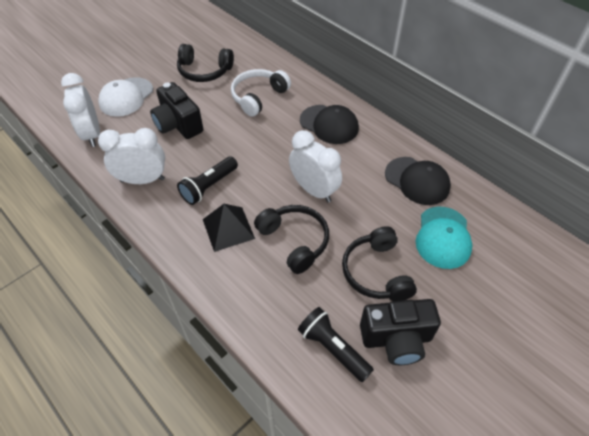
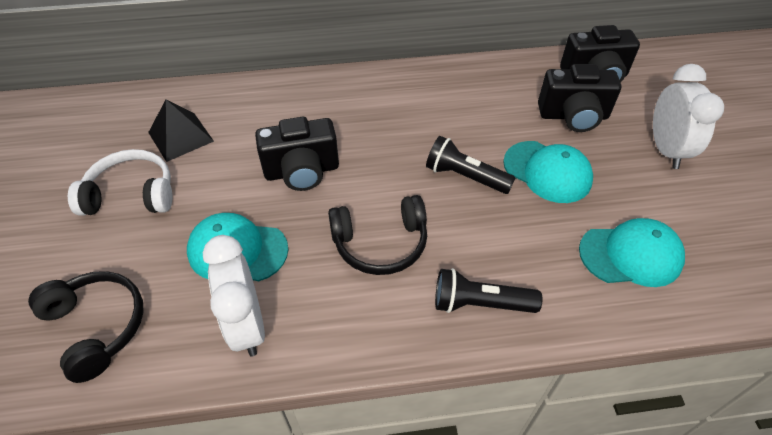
black camera: [150,82,203,139] [360,299,441,365] = 2 -> [255,117,339,191] [538,64,621,132] [560,25,640,83] = 3
black cap: [300,105,359,144] [385,157,451,205] = 2 -> none = 0
black headphones: [177,44,234,82] [254,205,329,274] [342,226,417,301] = 3 -> [28,271,144,383] [328,195,427,275] = 2
turquoise cap: [416,207,472,269] = 1 -> [187,213,289,281] [503,141,593,203] [579,218,685,287] = 3
white cap: [98,77,153,117] = 1 -> none = 0
white clock: [61,73,100,147] [98,128,165,184] [289,130,342,203] = 3 -> [203,235,265,357] [653,64,724,169] = 2

